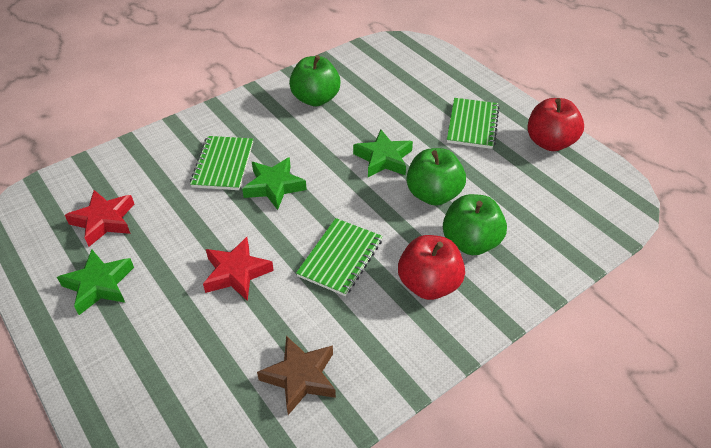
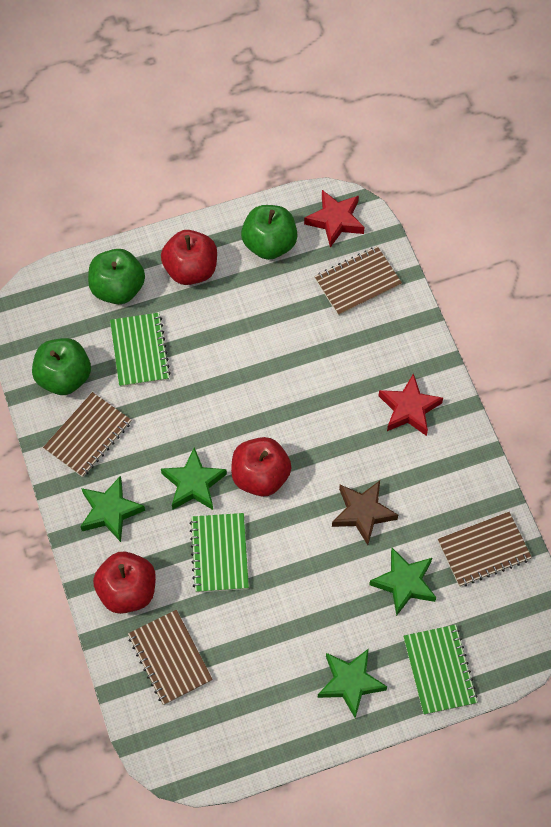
brown notebook: none = 0 -> [43,392,131,477] [128,610,213,705] [314,246,402,316] [438,512,532,587] = 4
green star: [57,250,134,315] [242,157,307,210] [353,130,413,177] = 3 -> [80,476,145,542] [161,447,227,510] [318,648,387,718] [369,548,436,616] = 4
red apple: [398,235,465,300] [527,98,584,151] = 2 -> [93,552,156,614] [161,230,217,285] [231,437,292,497] = 3

